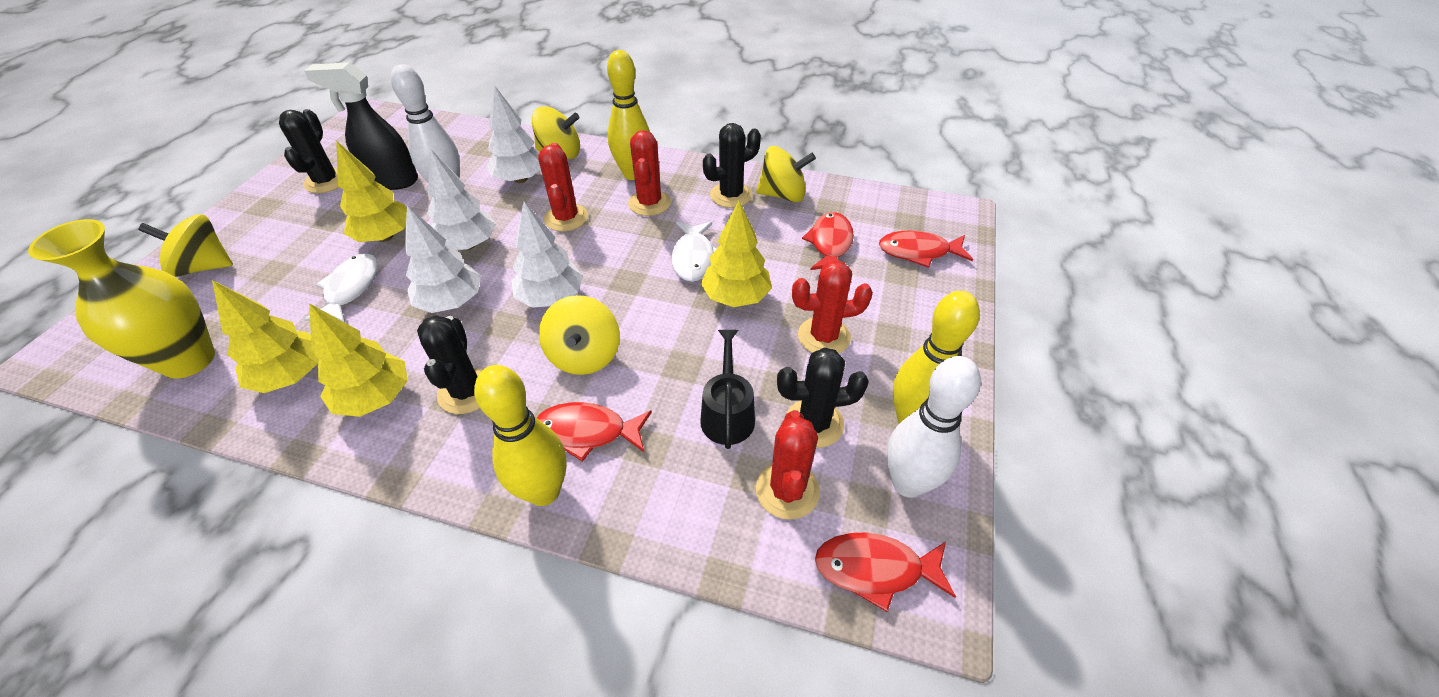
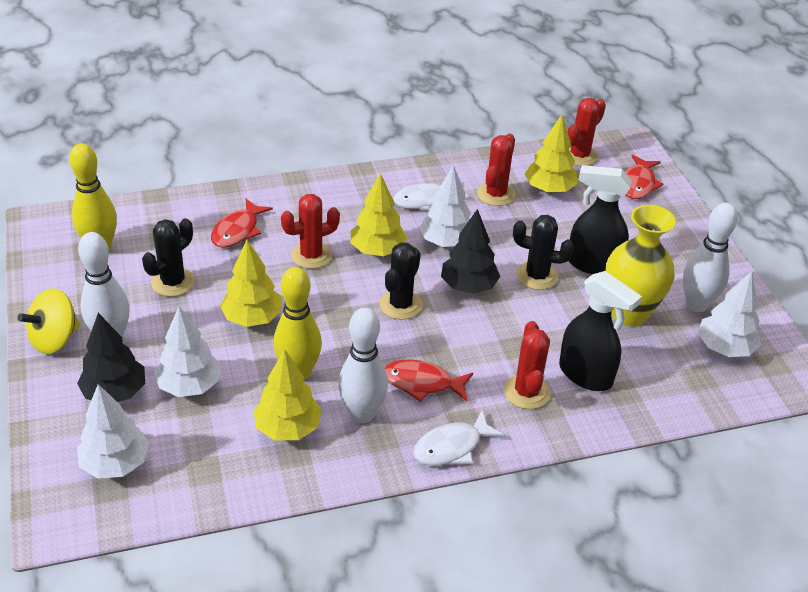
black cactus: [279,109,339,193] [417,315,482,414] [703,123,761,208] [777,347,869,448] = 4 -> [142,218,195,297] [379,242,423,320] [513,215,574,290] = 3
black spray bottle: [304,62,418,190] = 1 -> [559,271,642,391] [568,165,632,274] = 2
black tree: none = 0 -> [77,313,145,402] [441,209,500,294] = 2
black watering can: [700,330,755,449] = 1 -> none = 0
red fish: [537,402,652,462] [802,212,854,270] [815,532,956,612] [879,230,973,268] = 4 -> [211,199,273,248] [385,359,473,402] [625,155,663,199] = 3
white bowling pin: [391,64,460,182] [887,356,981,498] = 2 -> [78,232,129,339] [338,308,388,423] [683,203,738,312] = 3
yellow bowling pin: [474,365,567,506] [607,50,650,180] [893,291,980,424] = 3 -> [69,143,117,250] [274,267,322,380] = 2
yellow spinning top: [138,214,233,277] [532,106,580,159] [539,295,620,375] [757,146,816,202] = 4 -> [18,288,80,354] = 1

